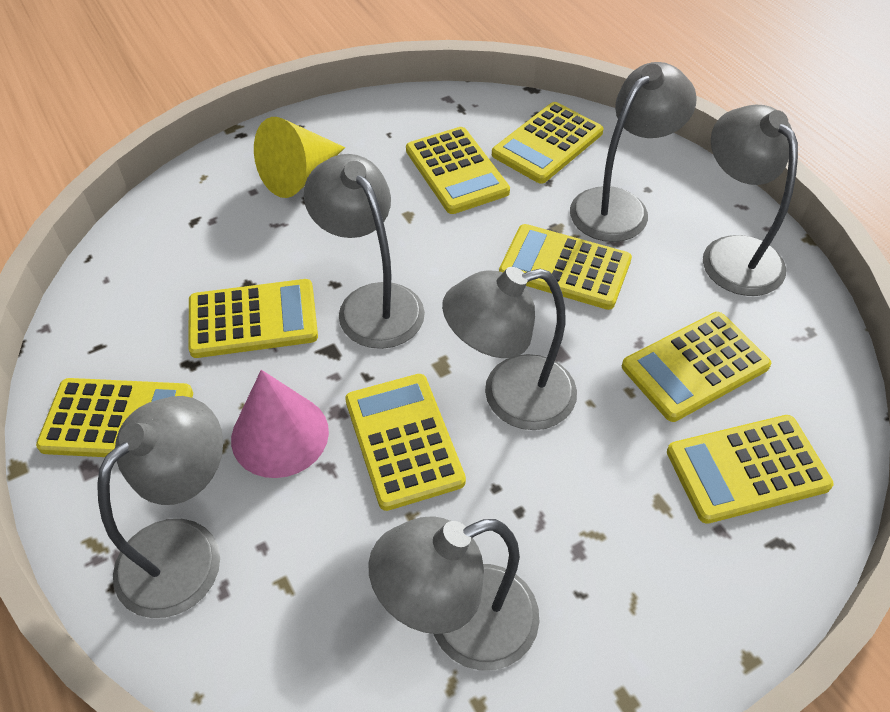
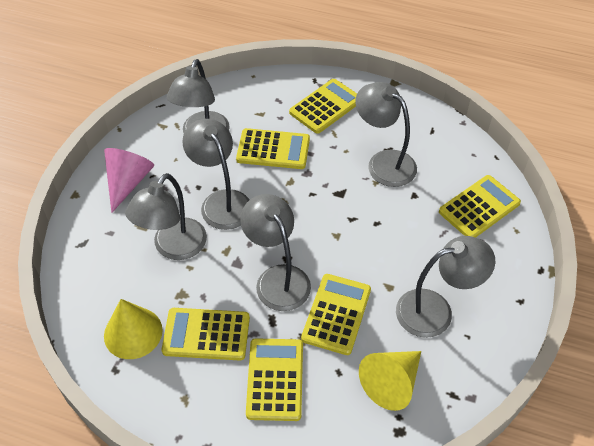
yellow calculator: [36,378,193,457] [188,279,318,358] [345,374,466,511] [406,127,510,214] [492,102,604,184] [499,224,632,310] [622,312,771,422] [667,415,834,524] = 8 -> [162,308,250,361] [236,128,310,169] [246,338,303,421] [289,79,357,134] [301,274,371,355] [439,175,521,238] = 6
yellow cone: [254,117,345,198] = 1 -> [104,299,163,359] [359,351,421,411] = 2

